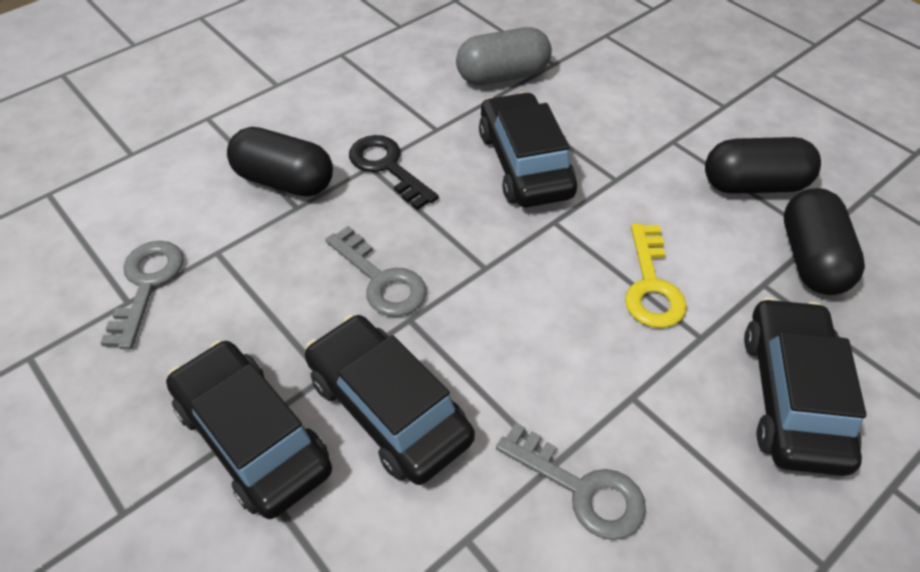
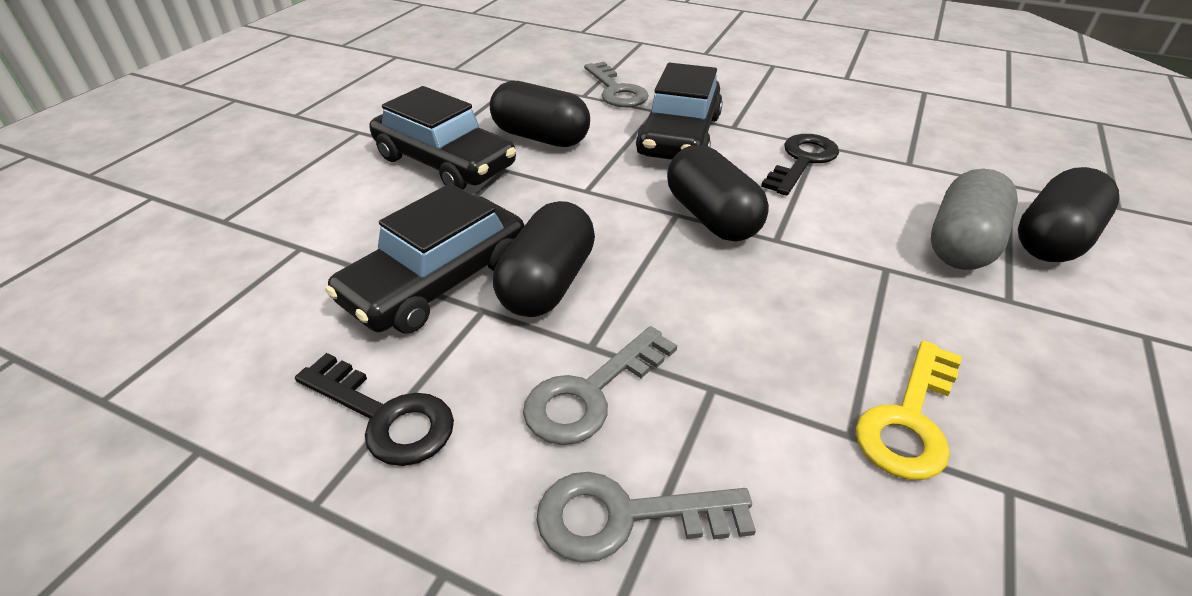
black capsule: [227,127,333,197] [705,137,821,194] [784,188,865,295] = 3 -> [490,80,590,147] [493,201,595,317] [667,145,769,241] [1018,167,1119,262] = 4
black car: [166,340,332,519] [305,315,475,485] [479,92,577,207] [744,297,867,476] = 4 -> [325,183,525,334] [370,86,516,190] [636,63,723,160] = 3
black key: [349,135,439,210] = 1 -> [295,353,454,466] [761,134,839,196] = 2

